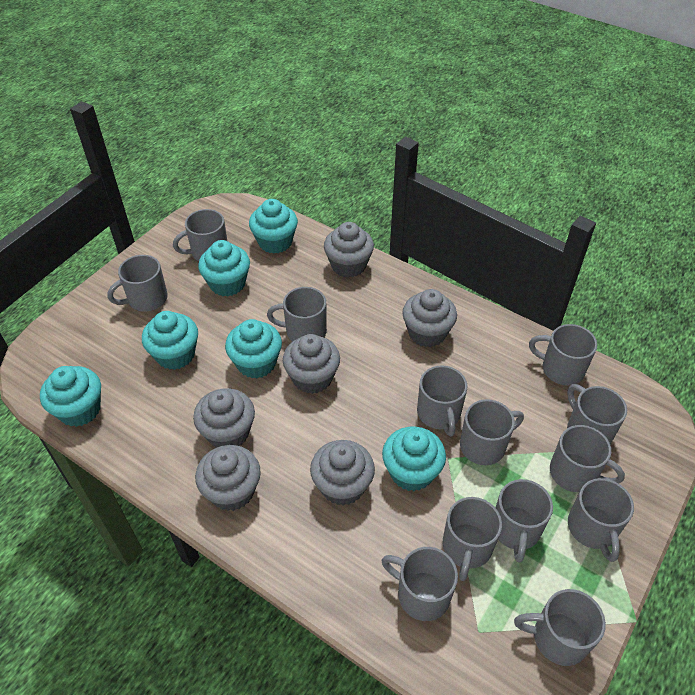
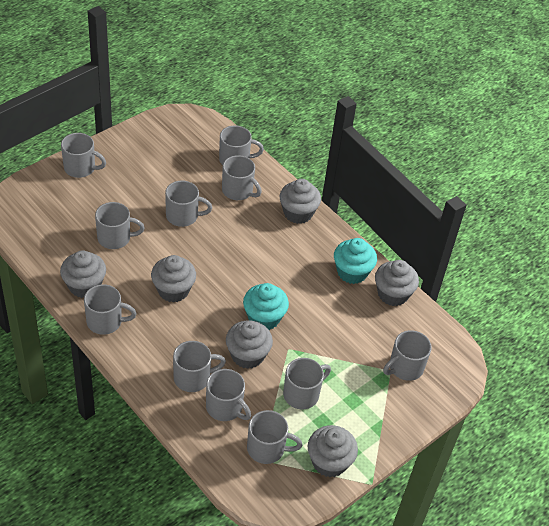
grey mug: [107,255,168,312] [173,209,227,261] [267,287,327,342] [381,547,458,621] [417,365,467,436] [443,497,502,581] [460,399,524,465] [495,479,553,563] [514,589,606,666] [529,324,597,385] [550,425,625,492] [567,384,627,444] [568,478,634,562] = 13 -> [61,133,106,178] [84,284,137,335] [95,202,145,249] [165,180,212,227] [173,341,226,392] [206,369,251,421] [219,125,264,165] [222,155,262,200] [247,410,303,464] [283,358,331,409] [383,330,432,381] = 11
turquoise cupcake: [40,366,101,427] [142,311,198,370] [198,240,250,297] [225,319,282,378] [249,199,298,254] [382,427,446,491] = 6 -> [243,283,289,330] [334,238,377,284] = 2

